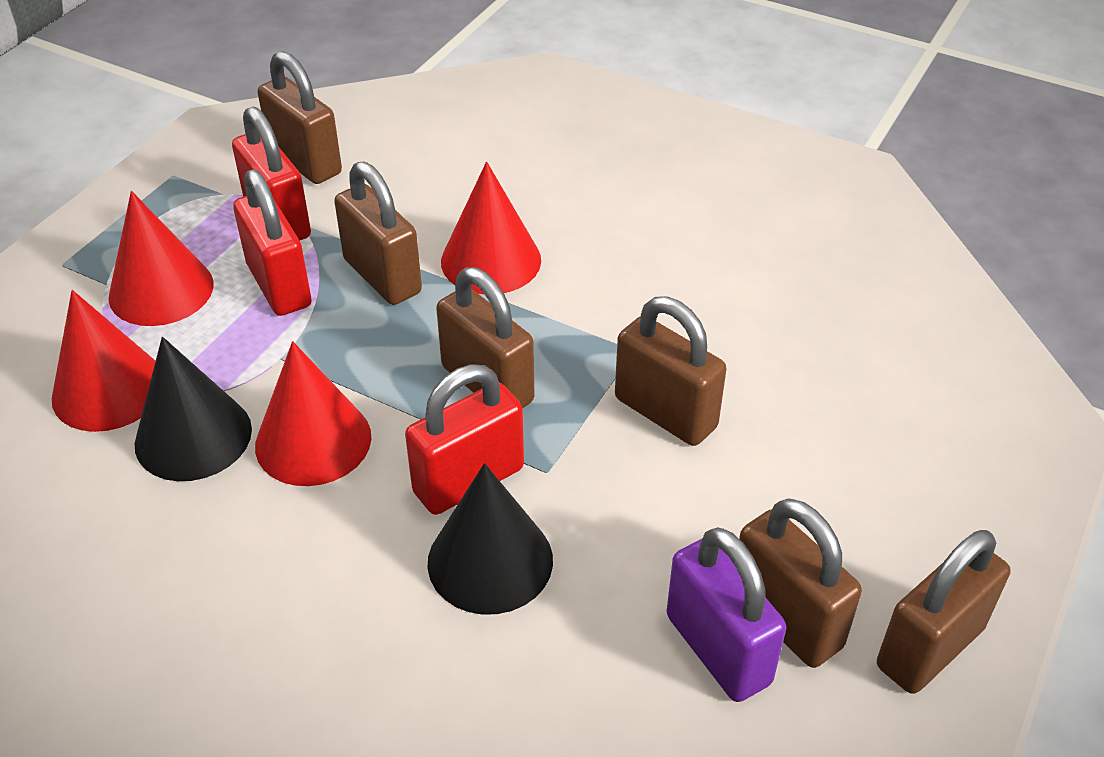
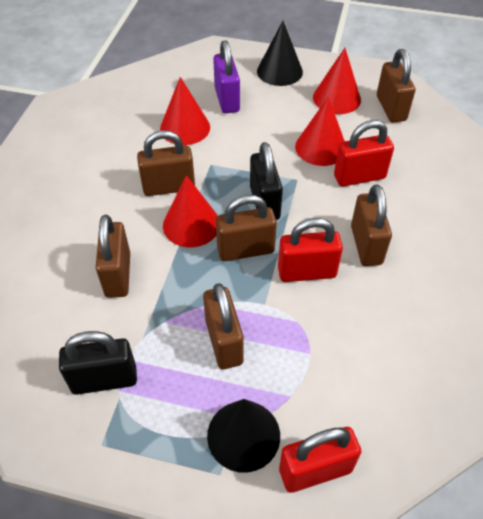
black padlock: none = 0 -> [59,331,137,395] [250,142,283,220] = 2

